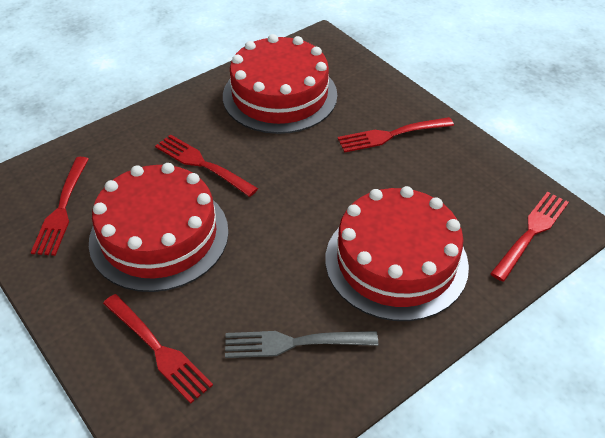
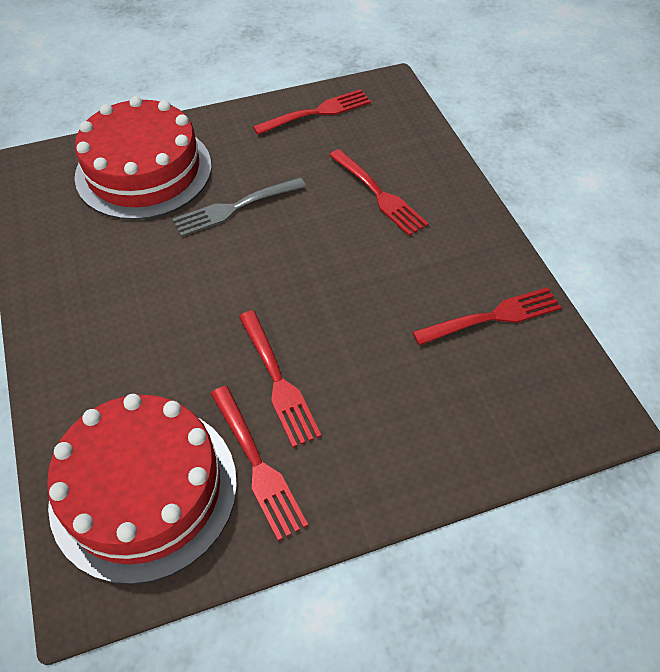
red cake: [89,163,229,292] [223,34,337,134] [326,186,469,321] = 3 -> [47,394,237,584] [74,96,212,220] = 2

